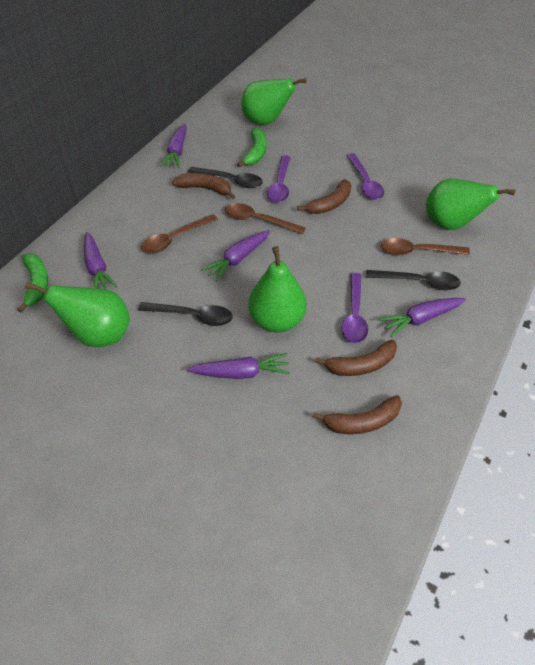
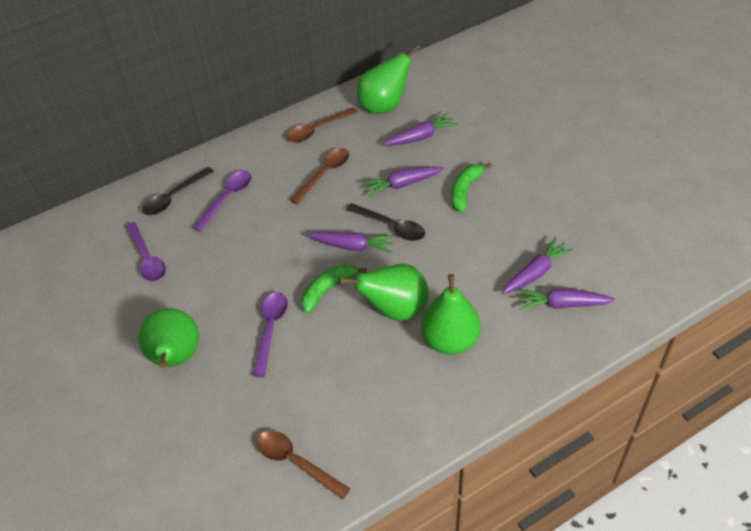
black spoon: [138,302,233,326] [188,167,263,188] [366,270,461,290] = 3 -> [142,167,214,215] [346,203,425,241] = 2
brown banana: [172,173,235,199] [297,179,351,214] [313,395,402,434] [315,340,397,376] = 4 -> none = 0

